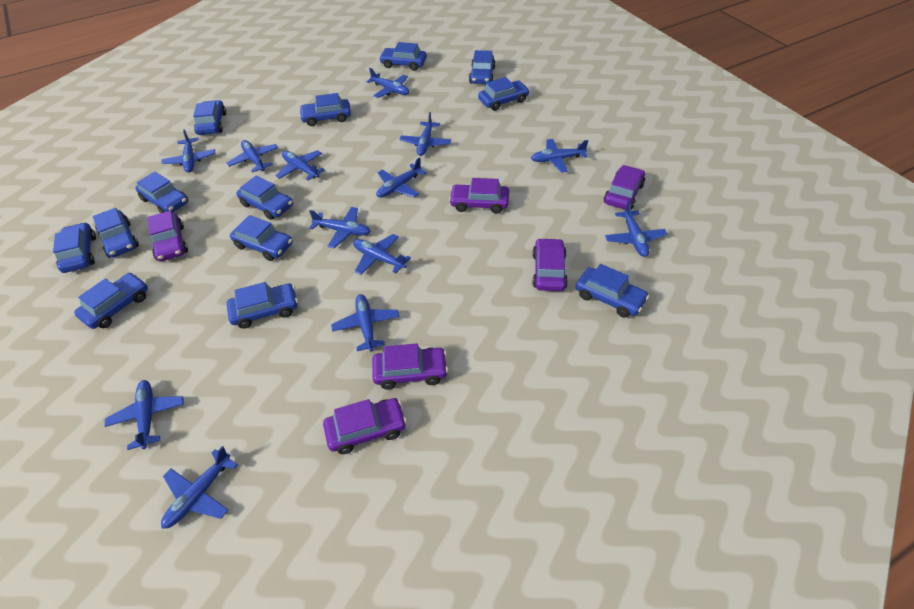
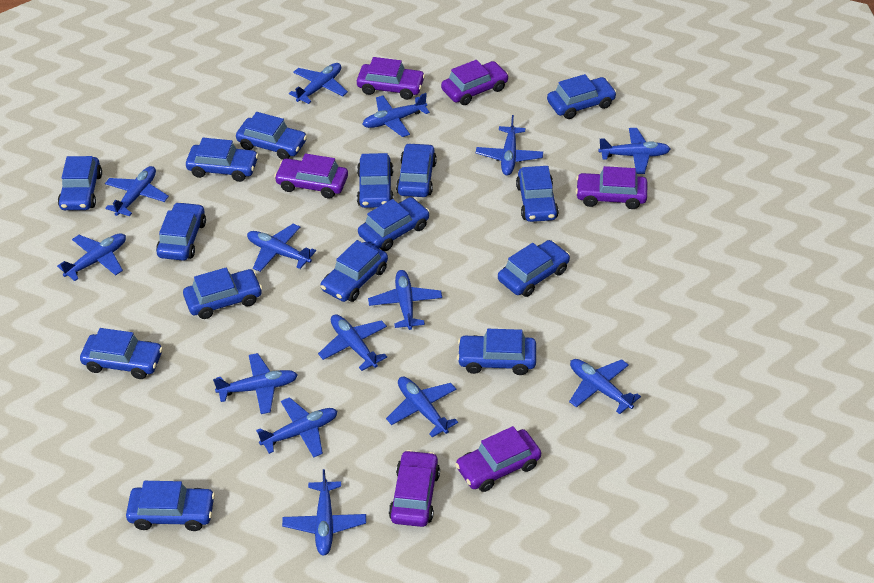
blue car: [53,222,96,273] [74,273,148,329] [93,208,139,258] [135,172,188,213] [193,100,226,135] [227,282,298,329] [230,215,293,261] [237,176,293,220] [299,93,351,126] [379,42,427,71] [469,50,496,84] [478,77,529,111] [576,264,649,318] = 13 -> [58,156,102,210] [80,328,163,379] [126,481,215,531] [156,202,206,261] [183,268,262,319] [186,138,258,182] [236,112,307,160] [321,240,388,302] [357,153,394,208] [358,197,430,251] [396,143,437,197] [457,329,536,375] [498,240,570,297] [516,166,559,222] [547,74,617,119] = 15
blue plane: [105,380,184,450] [161,129,215,173] [161,446,238,529] [227,140,278,172] [275,150,325,180] [309,207,371,248] [331,294,400,351] [353,234,411,275] [366,68,409,98] [376,157,427,198] [399,112,451,156] [531,139,588,173] [605,201,667,257] = 13 -> [57,233,126,281] [105,166,169,216] [213,353,298,414] [247,224,316,272] [256,397,337,458] [282,469,366,556] [289,63,348,104] [318,314,387,371] [362,93,430,137] [368,270,442,330] [386,377,458,437] [476,115,543,176] [569,359,641,414] [598,128,670,174] = 14

